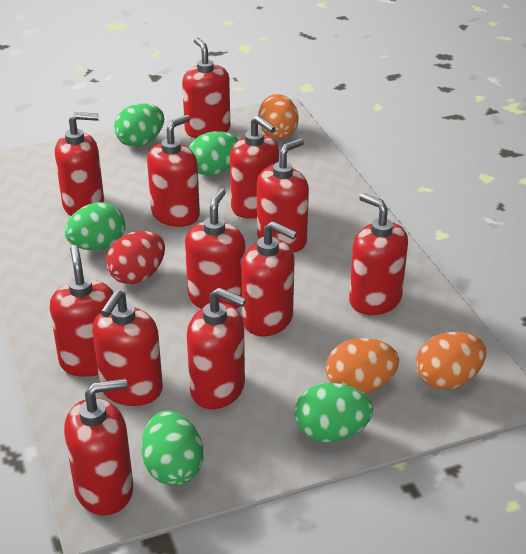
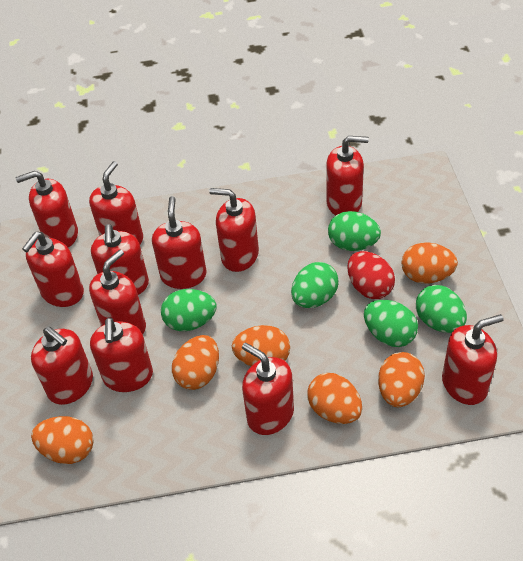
orange egg: [258,94,299,139] [325,338,399,394] [416,332,486,390] = 3 -> [31,416,93,464] [172,335,219,390] [232,325,290,366] [307,373,362,424] [378,352,425,407] [401,243,458,284] = 6

